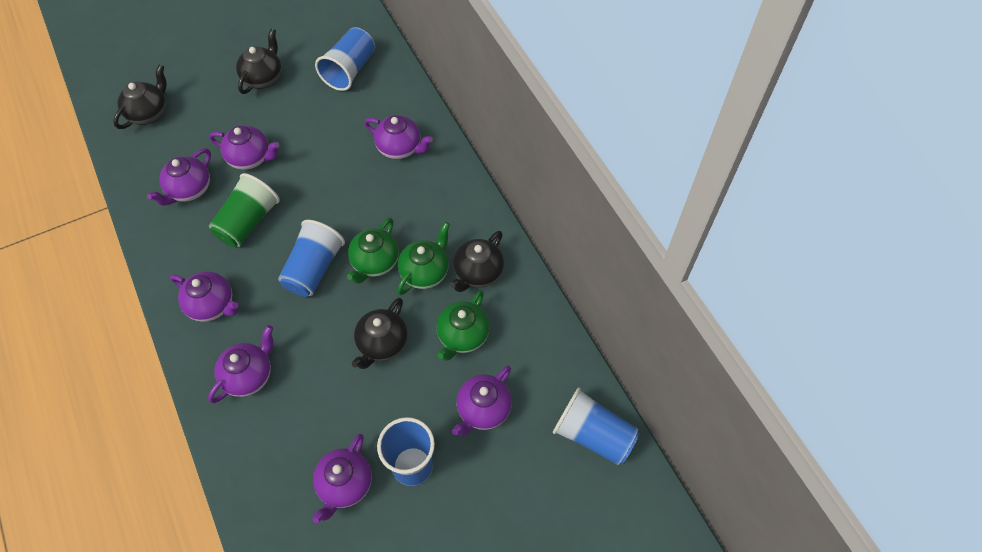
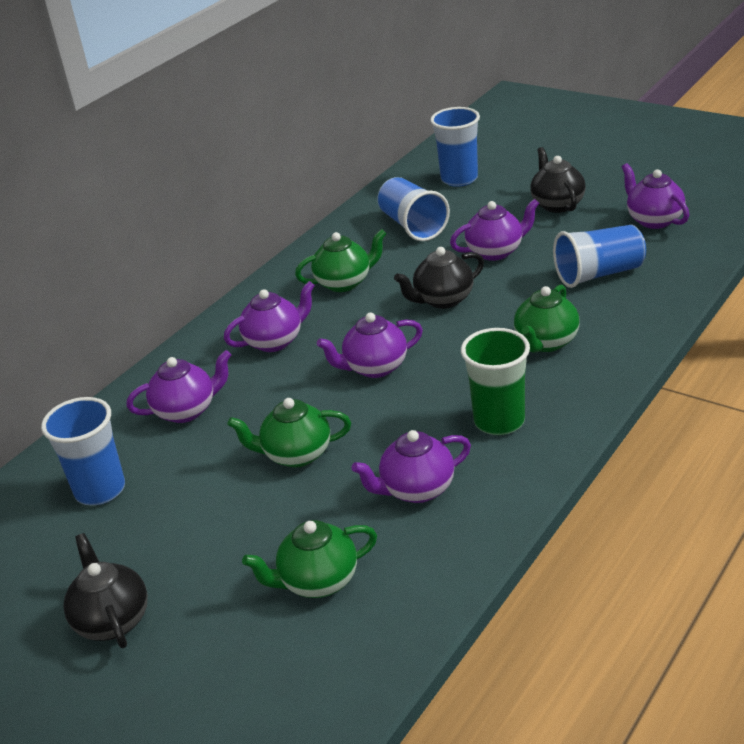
black teapot: [113,65,167,129] [236,29,281,94] [352,298,408,369] [450,231,504,292] = 4 -> [64,533,148,648] [394,247,484,309] [530,147,586,213] = 3
green teapot: [347,218,399,284] [397,222,450,295] [437,290,489,361] = 3 -> [227,398,351,468] [242,520,377,598] [295,229,387,292] [514,285,580,353] = 4
purple teapot: [147,148,211,206] [170,272,238,322] [208,325,274,403] [209,126,280,170] [313,434,372,523] [364,115,433,159] [452,366,512,436] = 7 -> [126,350,231,423] [224,281,315,352] [317,313,423,378] [352,430,471,503] [450,199,539,261] [622,163,689,229] = 6

